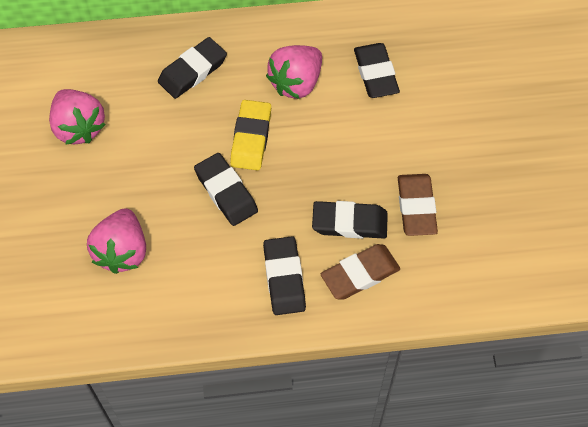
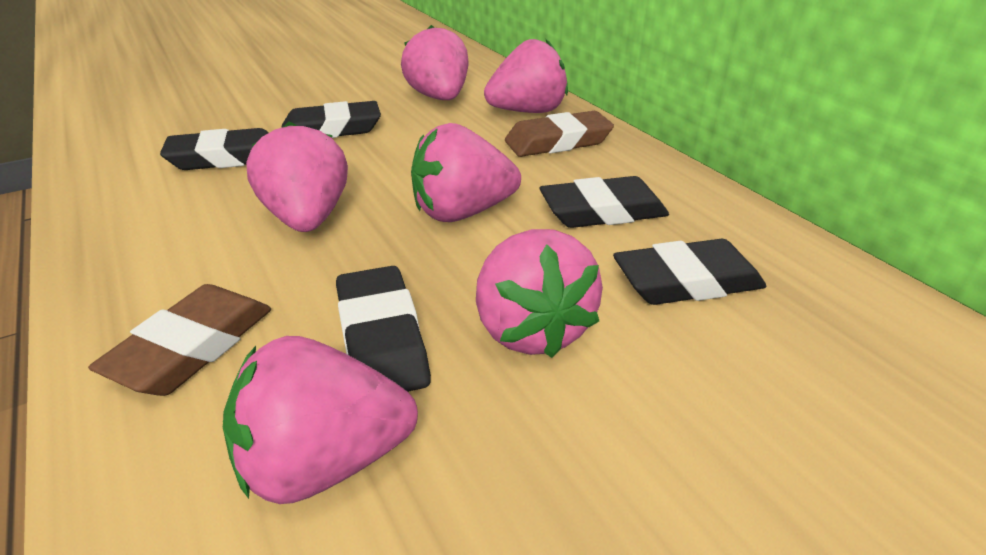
pink strawberry: [49,89,106,145] [87,209,146,274] [266,45,322,99] = 3 -> [223,336,418,504] [246,121,348,232] [401,25,469,100] [411,123,521,222] [476,229,603,358] [484,39,568,113] = 6
yellow eraser: [230,100,271,170] = 1 -> none = 0

